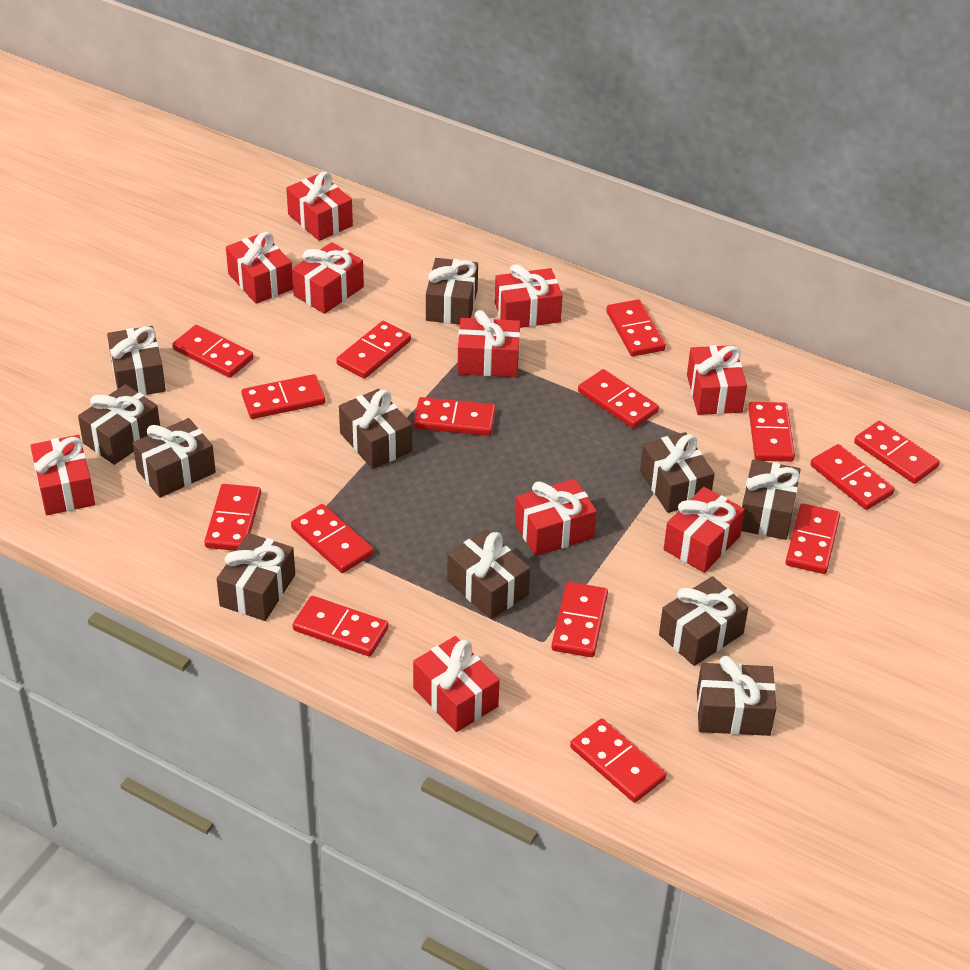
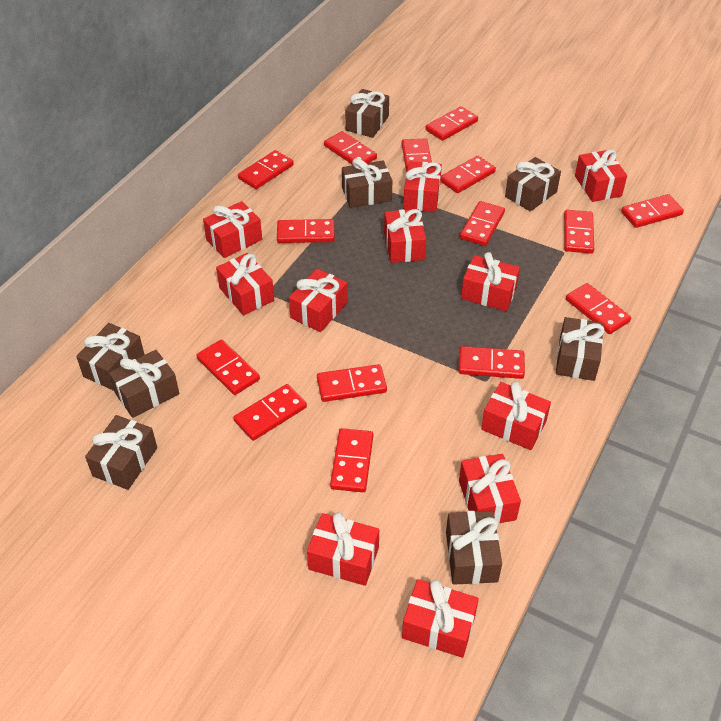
brown gift: [78,384,160,465] [107,326,166,396] [133,418,216,498] [217,533,295,621] [339,389,412,469] [426,258,478,325] [447,530,530,619] [640,432,715,513] [659,576,748,666] [697,656,776,736] [741,459,801,540] = 11 -> [76,323,145,391] [85,415,157,490] [109,350,179,418] [342,158,393,208] [345,89,389,138] [446,511,502,585] [505,157,561,211] [556,317,605,381] = 8
red gift: [31,435,95,515] [226,232,293,304] [286,171,353,241] [292,242,364,314] [413,636,500,732] [457,310,520,377] [495,264,563,328] [515,479,597,556] [664,487,745,573] [687,345,747,415] = 10 -> [203,201,262,258] [216,253,274,315] [289,269,347,332] [307,512,379,586] [384,209,426,263] [402,579,479,658] [403,161,442,212] [459,454,521,524] [461,252,520,311] [481,381,551,450] [575,149,627,202] = 11

